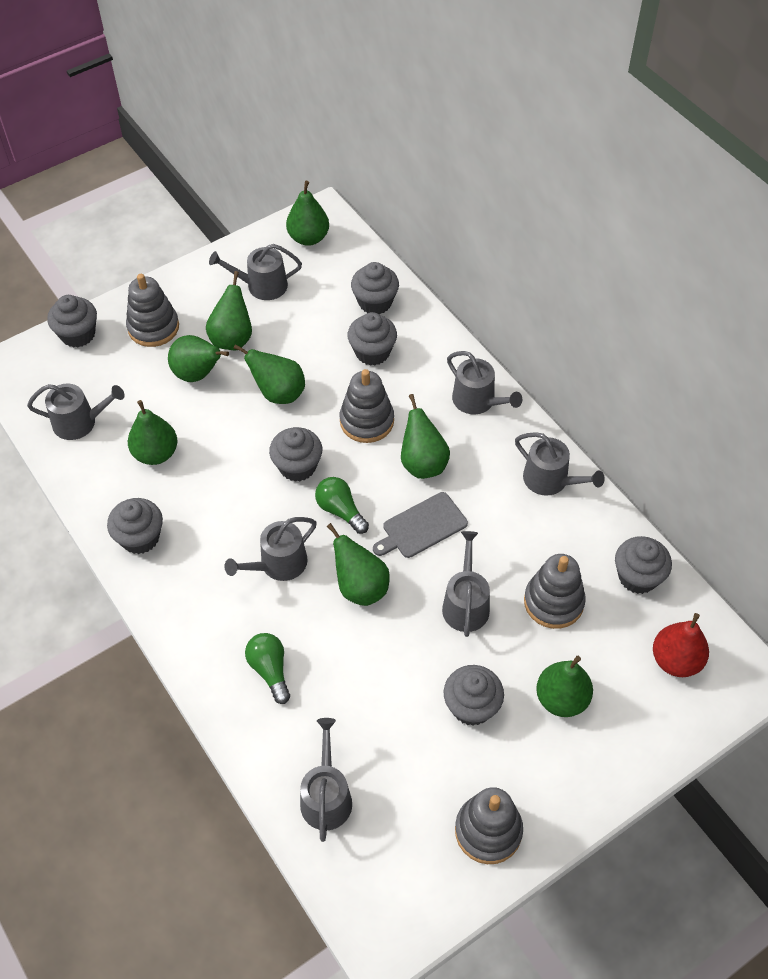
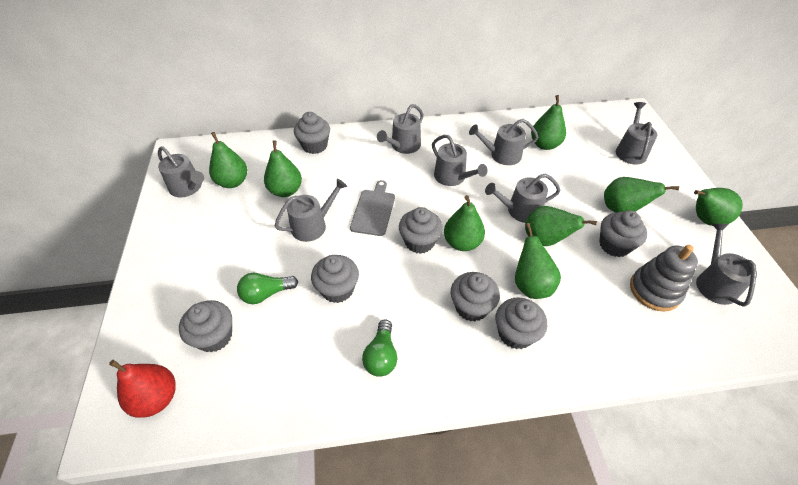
grey stacking toy: [126,274,179,347] [340,369,394,443] [455,787,523,864] [524,554,586,629] = 4 -> [630,245,698,311] = 1
grey watering can: [27,383,125,440] [209,244,302,300] [224,517,317,581] [300,718,352,842] [442,531,490,637] [447,351,522,414] [515,432,605,496] = 7 -> [158,146,204,197] [275,179,347,242] [377,104,424,154] [432,135,488,186] [469,119,538,165] [485,174,561,223] [616,102,657,165] [696,224,757,307] = 8

